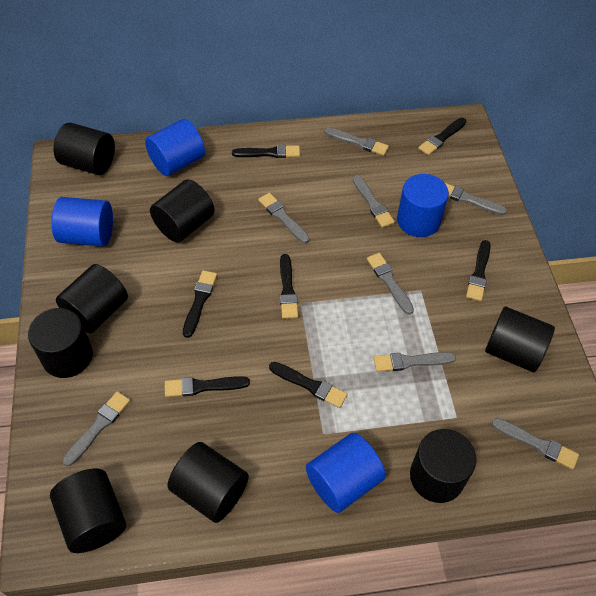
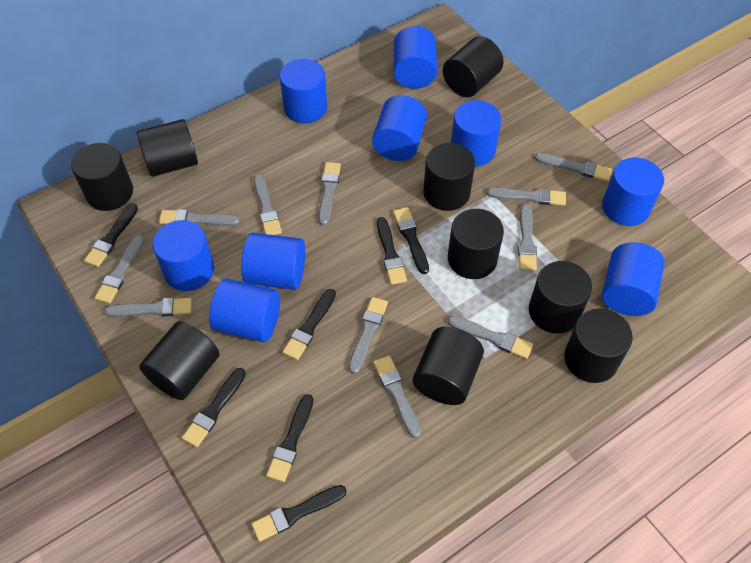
black cylinder: [28,308,93,378] [50,469,126,553] [54,123,115,175] [56,264,128,333] [150,179,215,242] [168,442,249,523] [410,429,476,503] [485,307,555,372] = 8 -> [71,143,133,211] [137,119,198,177] [139,321,220,400] [413,327,484,405] [423,143,475,211] [443,36,504,97] [448,209,504,279] [529,261,592,334] [564,309,633,383] = 9
blue cylinder: [51,197,113,247] [145,119,205,176] [306,433,386,513] [397,174,449,237] = 4 -> [152,220,214,291] [209,279,280,342] [241,233,305,290] [280,59,327,123] [372,95,427,161] [394,26,437,89] [451,100,501,166] [602,157,664,226] [602,243,665,316] = 9
grey brush: [63,391,130,466] [258,193,309,243] [324,128,389,156] [353,175,395,228] [367,253,414,315] [374,352,456,372] [445,183,507,215] [492,418,579,470] = 8 -> [95,235,144,304] [105,298,192,317] [159,209,240,226] [254,174,282,235] [319,162,341,225] [349,297,388,374] [373,355,421,438] [448,316,533,359] [487,188,566,206] [518,204,537,271] [535,153,612,181] = 11

